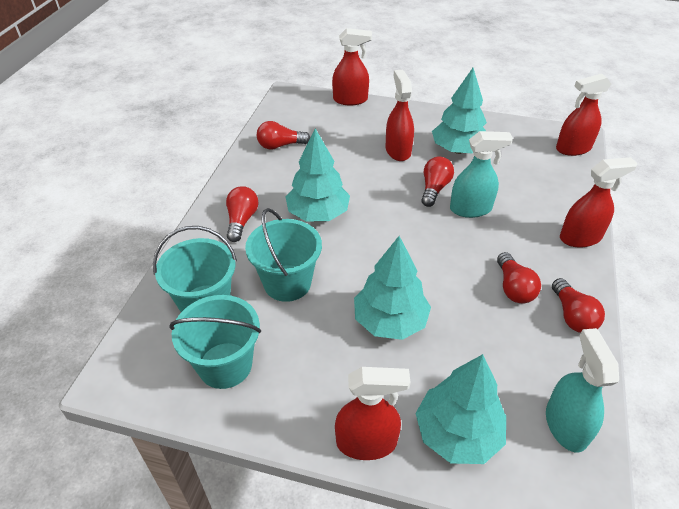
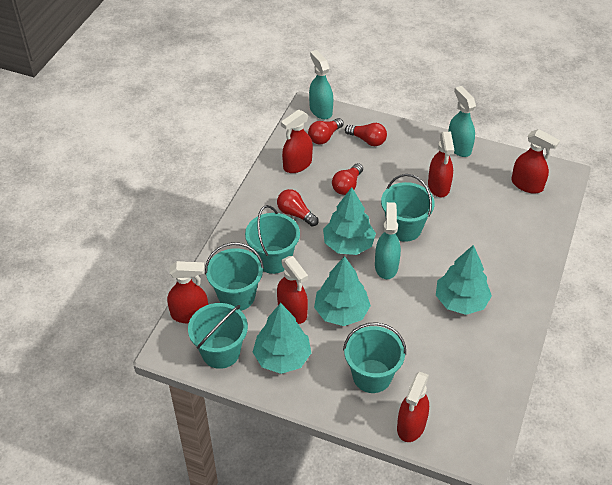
red light bulb: [226,186,258,242] [257,121,310,150] [421,156,454,207] [497,252,541,303] [552,278,605,333] = 5 -> [277,189,318,227] [308,118,344,144] [332,163,363,195] [345,123,387,146] = 4
red spray bottle: [332,28,372,105] [335,367,411,460] [386,70,414,161] [556,73,611,156] [560,157,637,248] = 5 -> [167,261,208,324] [277,256,308,324] [281,109,313,173] [397,372,429,442] [428,132,454,197] [511,129,560,193] = 6
turquoise bucket: [153,226,237,312] [169,295,261,389] [245,208,322,302] = 3 -> [188,303,248,369] [205,242,264,311] [245,205,300,274] [343,322,406,393] [381,174,435,242] = 5
turquoise spray bottle: [450,131,513,218] [546,328,619,453] = 2 -> [309,50,333,119] [375,202,401,279] [448,86,476,157] = 3

